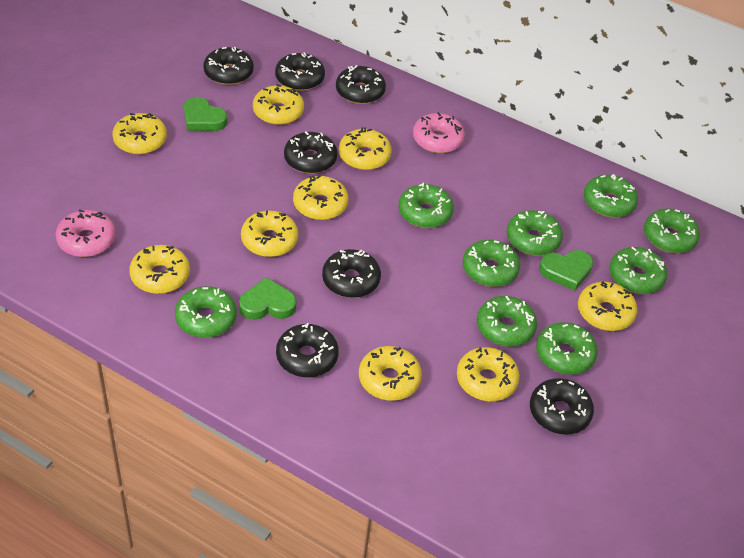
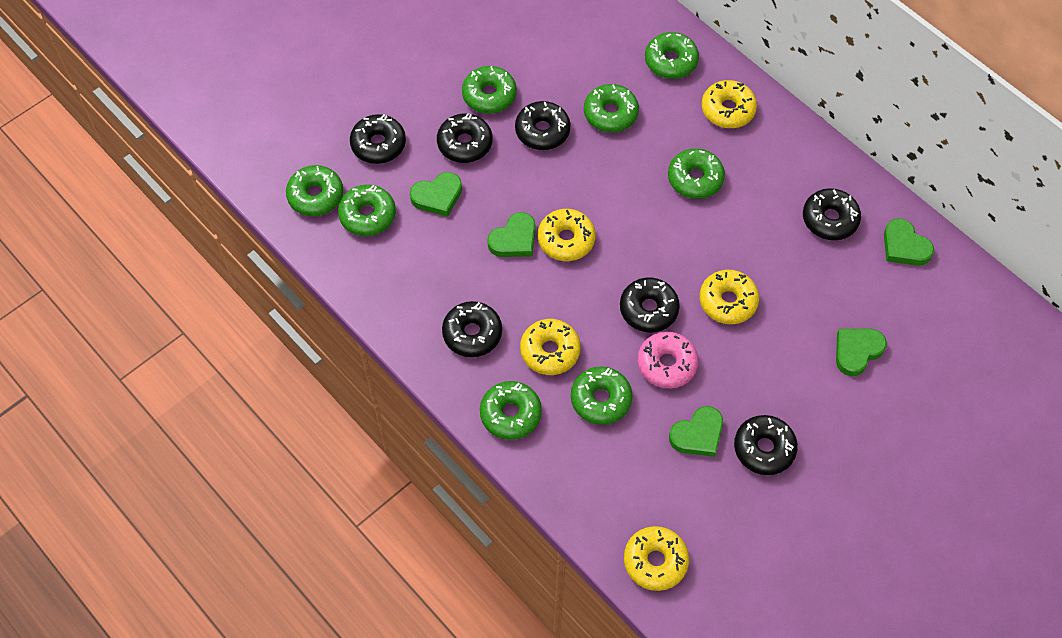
green donut: [175,286,237,338] [398,183,454,228] [462,240,520,287] [477,296,537,347] [507,210,563,256] [536,322,598,375] [584,174,638,217] [610,247,667,294] [644,208,700,253] = 9 -> [286,165,343,216] [338,184,396,236] [462,66,517,114] [480,381,542,440] [571,366,632,425] [584,84,639,132] [645,32,699,79] [668,148,725,199] = 8
green heart: [184,97,228,131] [239,277,297,320] [539,250,593,291] = 3 -> [410,172,462,217] [487,212,536,257] [669,406,723,457] [836,329,887,376] [884,218,934,266] = 5
pink donut: [56,209,116,257] [413,112,465,153] = 2 -> [637,332,698,389] = 1
yellow donut: [112,113,167,154] [129,245,190,294] [241,211,298,257] [253,84,304,125] [293,175,348,220] [339,127,392,170] [359,346,422,401] [457,347,520,401] [578,281,638,331] = 9 -> [520,319,581,375] [538,209,596,261] [624,526,689,591] [700,270,759,324] [702,80,757,128] = 5

